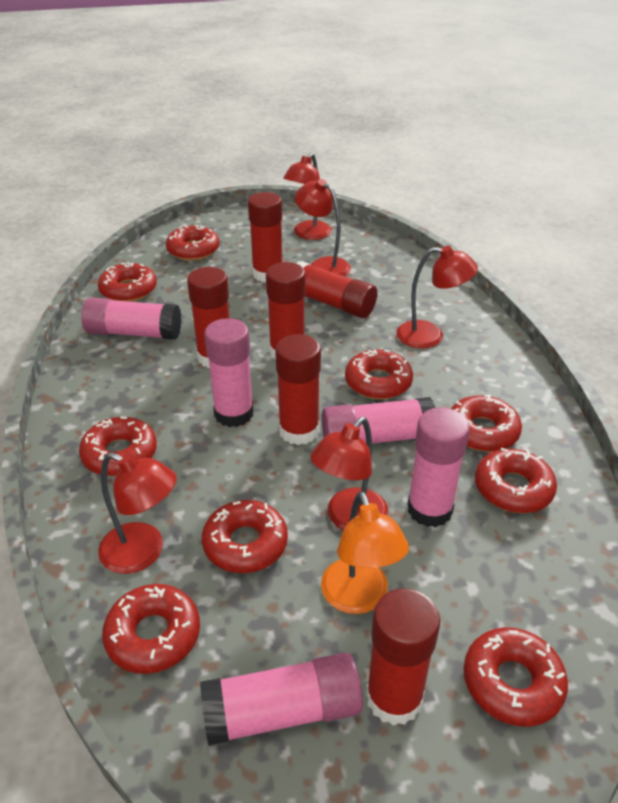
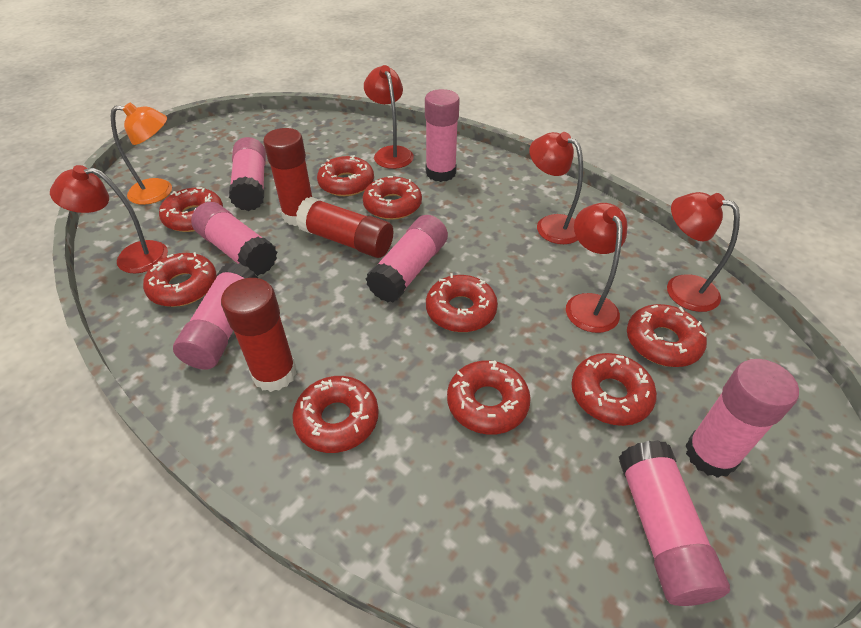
pink glue stick: [81,297,181,340] [200,652,363,746] [204,318,253,427] [322,397,435,444] [407,407,470,527] = 5 -> [173,262,258,369] [191,202,277,276] [229,137,266,211] [366,215,448,303] [425,89,460,182] [619,440,730,606] [685,359,799,478] = 7
red glue stick: [187,267,229,368] [248,192,282,282] [266,262,306,360] [275,334,321,445] [296,261,377,318] [366,588,440,726] = 6 -> [221,278,297,392] [263,128,312,226] [296,197,394,258] = 3

